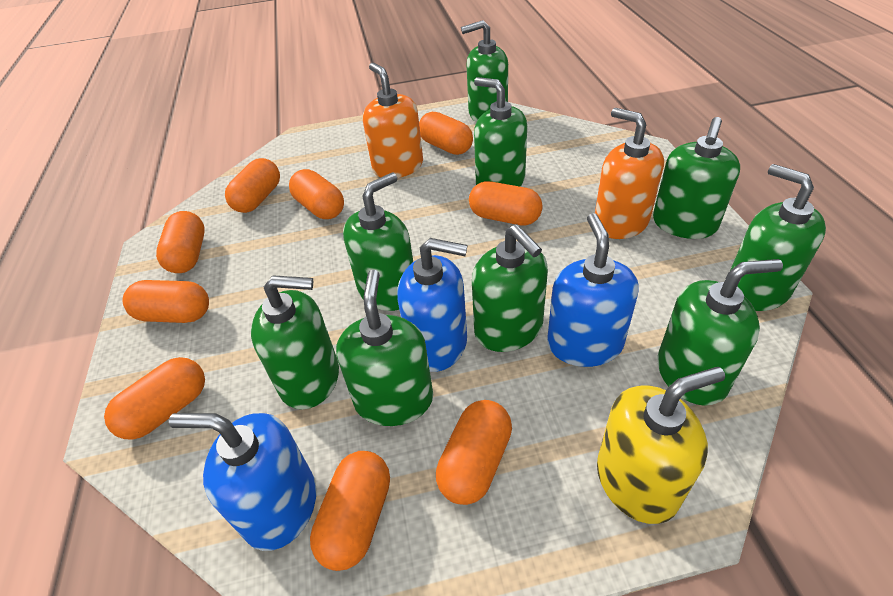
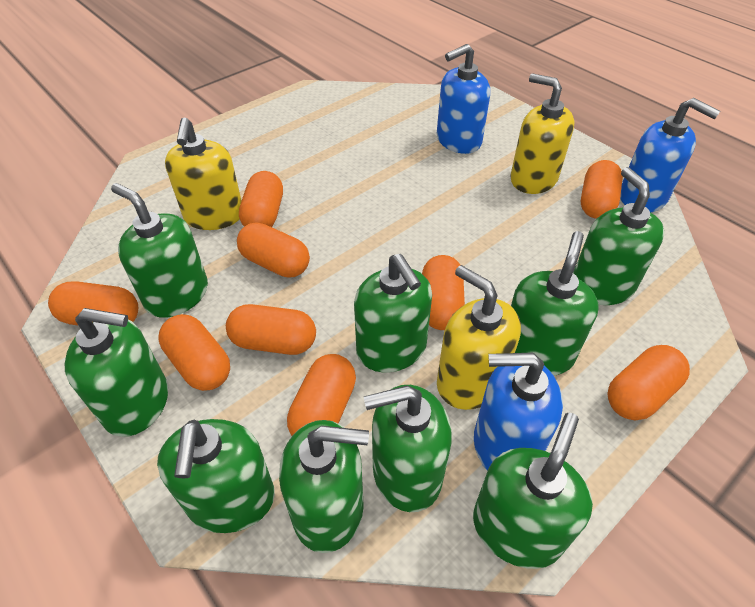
orange soap dispenser: [363,63,423,178] [595,108,664,239] = 2 -> none = 0
yellow soap dispenser: [597,367,725,524] = 1 -> [165,118,242,230] [437,265,521,410] [510,73,574,194] = 3

